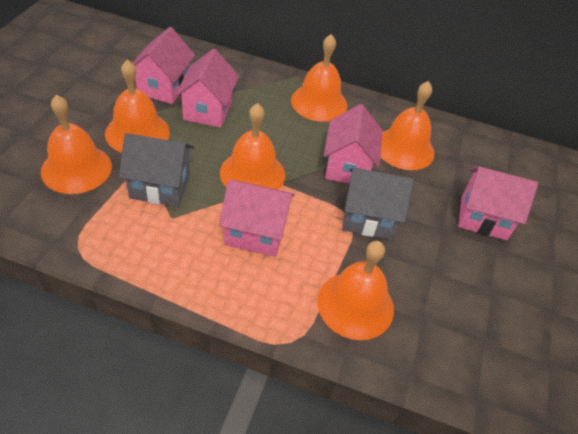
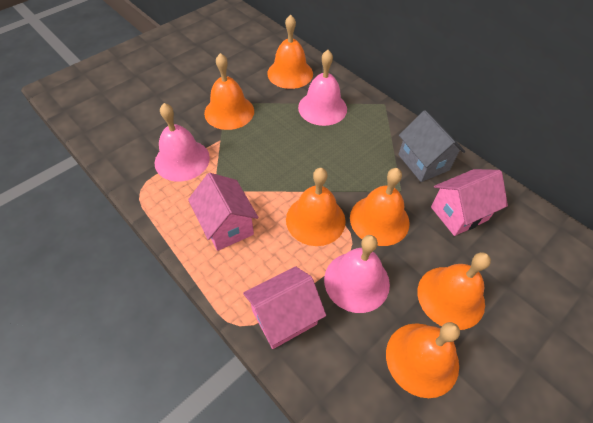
grey house: [119,133,194,207] [342,168,414,240] = 2 -> [398,110,465,182] = 1
pink bell: none = 0 -> [155,103,210,182] [298,50,347,126] [324,235,390,313] = 3
pink house: [132,27,195,104] [175,49,239,128] [219,180,295,257] [324,104,383,184] [458,166,538,240] = 5 -> [188,173,258,251] [243,266,326,349] [431,169,508,236] = 3

